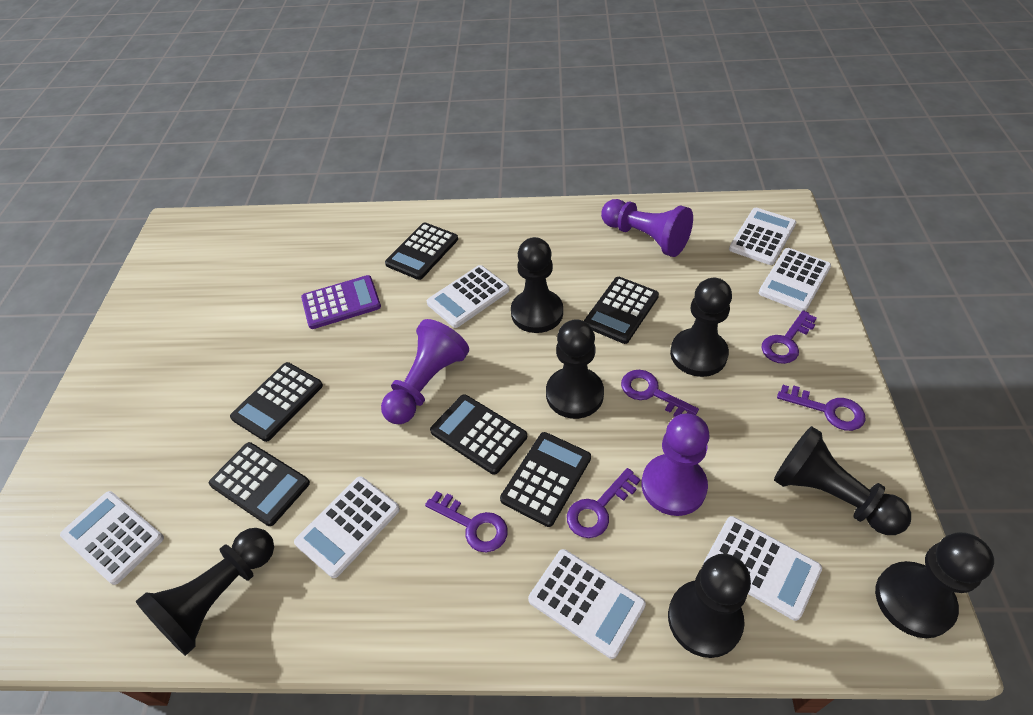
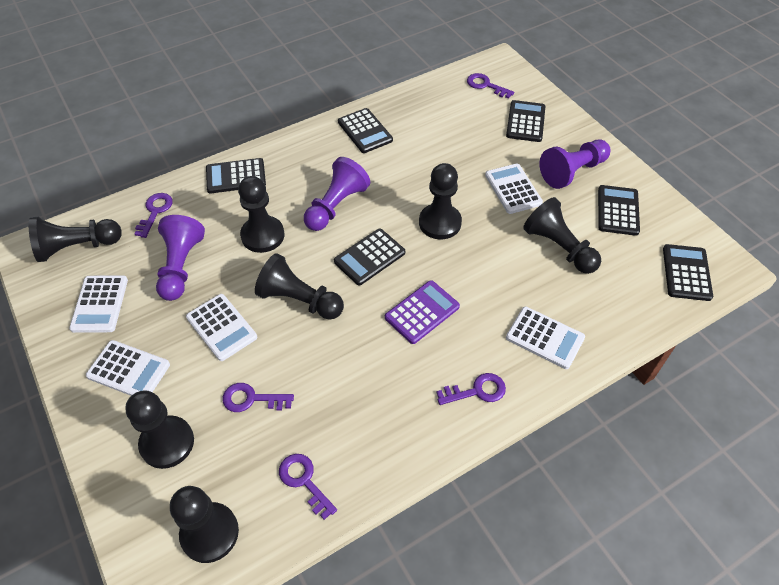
white calculator: [60,491,164,585] [294,476,400,578] [427,265,509,328] [528,549,646,659] [704,516,822,621] [729,208,796,265] [759,248,831,312] = 7 -> [69,275,128,333] [86,340,170,396] [186,294,257,361] [485,164,543,214] [506,307,585,369] = 5

